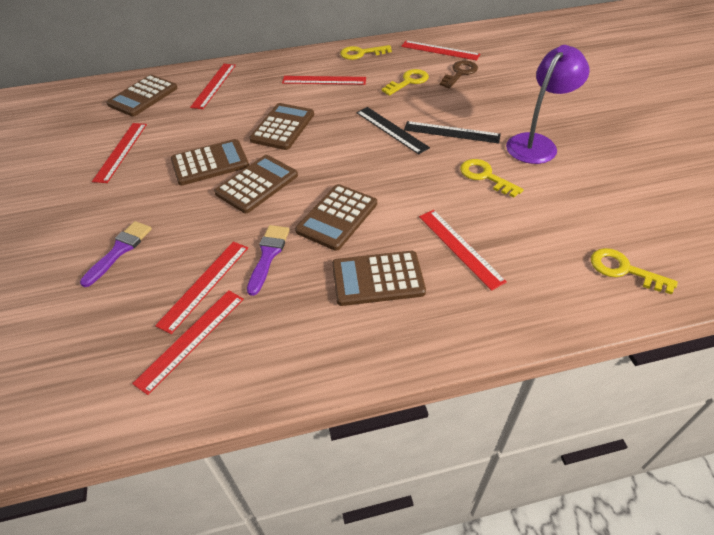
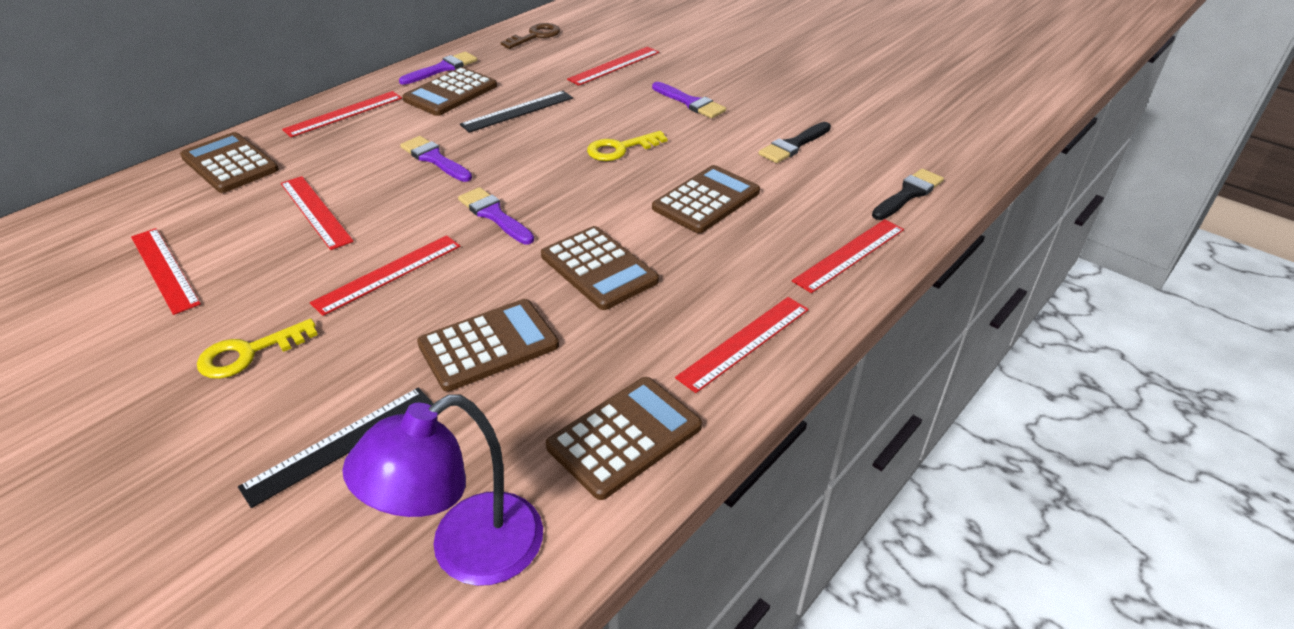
black brush: none = 0 -> [759,122,831,163] [872,169,944,220] = 2
purple brush: [80,221,152,287] [247,225,290,296] = 2 -> [399,52,477,85] [400,136,472,182] [458,187,534,245] [652,82,726,118] = 4
yellow key: [340,45,392,60] [382,69,429,96] [460,159,524,198] [591,248,678,295] = 4 -> [197,319,318,379] [587,131,667,161] = 2

